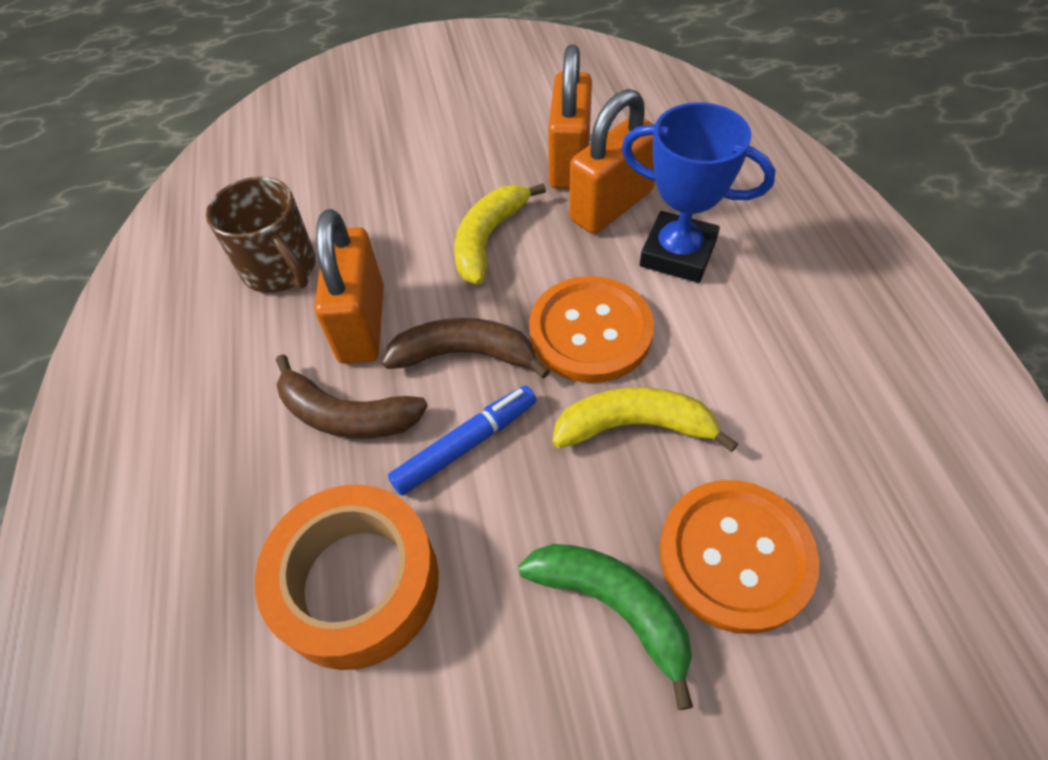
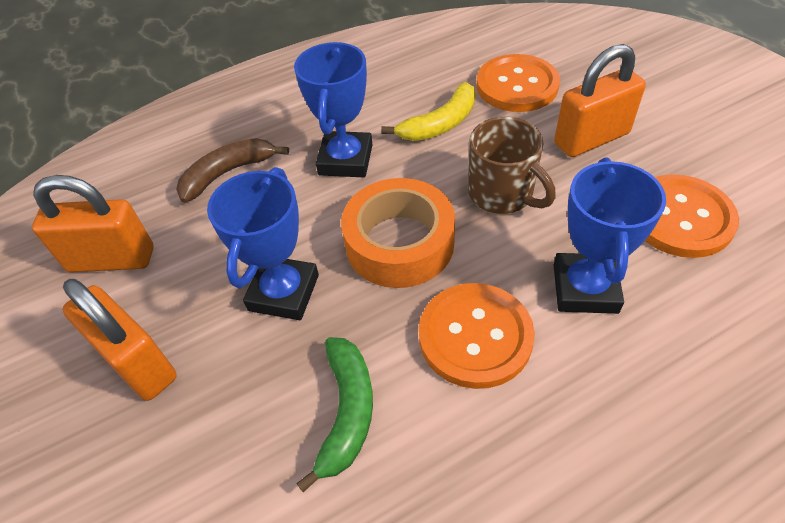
blue marker: [388,385,536,496] = 1 -> none = 0
blue trophy: [621,102,775,283] = 1 -> [207,167,319,320] [294,42,372,177] [554,157,666,314] = 3
brown banana: [276,354,428,439] [382,318,550,378] = 2 -> [176,138,289,203] = 1
orange button: [529,276,654,383] [660,480,819,634] = 2 -> [419,283,535,389] [476,54,560,112] [645,174,739,258] = 3
yellow banana: [454,183,546,285] [552,387,738,452] = 2 -> [381,82,476,141] = 1

